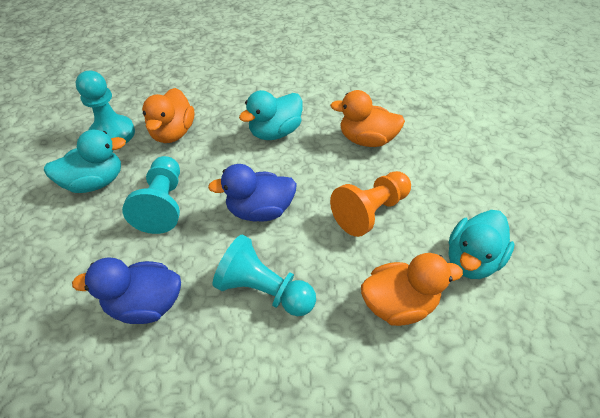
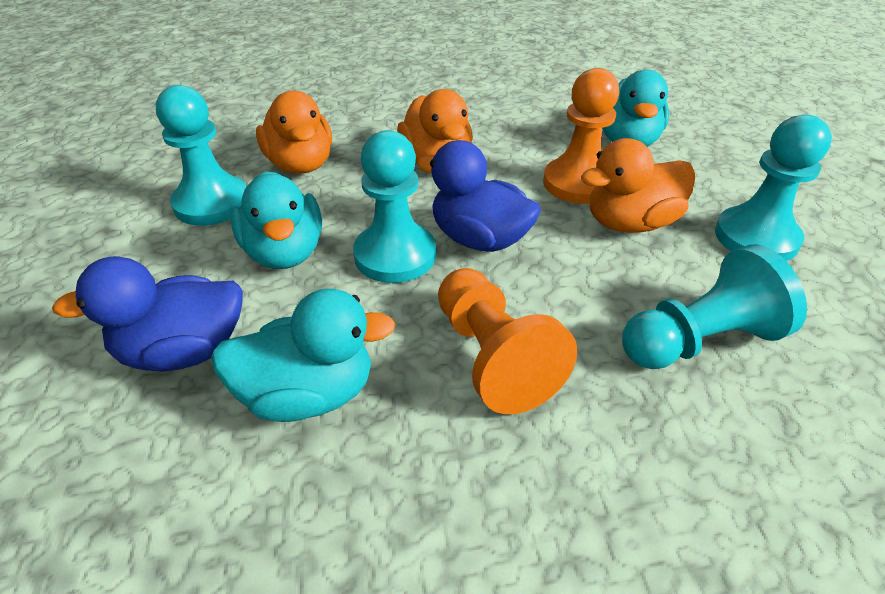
orange pawn: [330,171,411,237] = 1 -> [438,268,577,414] [543,68,619,204] = 2
turquoise pawn: [76,71,135,144] [122,156,180,234] [213,235,316,316] = 3 -> [156,85,247,226] [353,130,436,283] [622,244,807,369] [715,115,832,261] = 4

